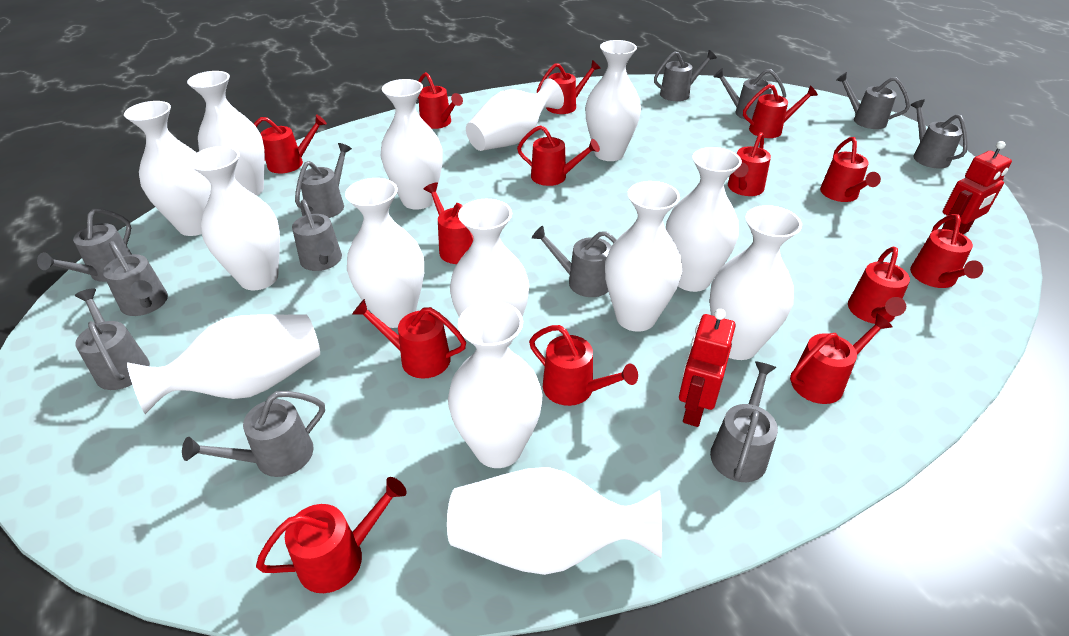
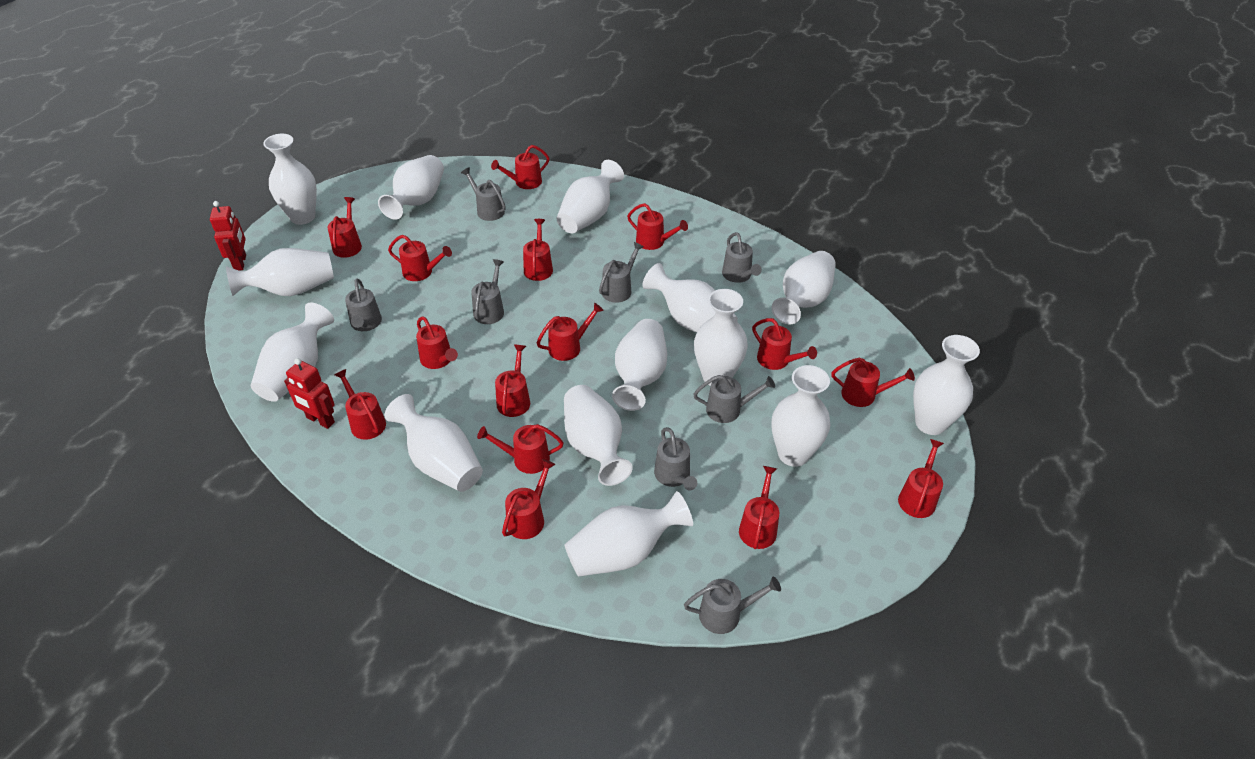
grey watering can: [37,209,132,282] [75,288,150,390] [103,241,168,316] [182,391,325,477] [292,200,342,271] [295,143,352,218] [532,226,616,297] [654,50,717,101] [710,361,778,482] [714,68,786,120] [836,72,910,129] [911,100,968,169] = 12 -> [345,279,382,331] [461,167,506,221] [471,259,504,324] [599,242,644,303] [654,427,697,490] [684,577,781,634] [693,375,775,423] [722,232,762,283] = 8
red watering can: [254,114,327,173] [256,477,407,593] [353,299,466,379] [418,72,463,129] [424,182,474,264] [517,125,600,186] [529,325,638,406] [537,60,601,114] [728,132,771,196] [743,84,818,138] [790,314,893,404] [820,137,881,202] [848,247,910,324] [910,214,983,288] = 14 -> [328,197,362,258] [334,369,386,440] [388,235,452,281] [416,316,458,369] [477,424,564,474] [491,145,549,189] [495,344,530,417] [502,459,556,539] [523,219,553,281] [537,303,604,361] [627,203,688,250] [739,466,779,549] [752,318,817,370] [832,358,915,407] [898,439,944,518] = 15

